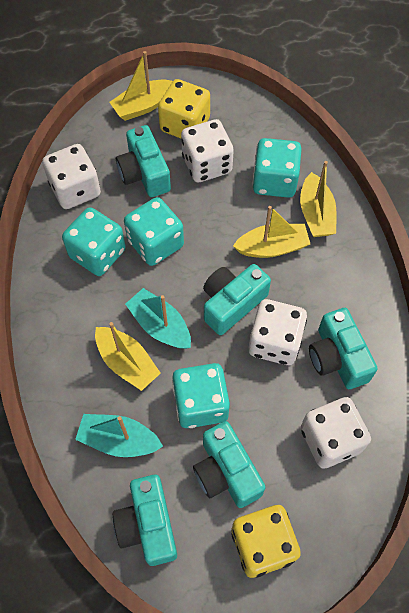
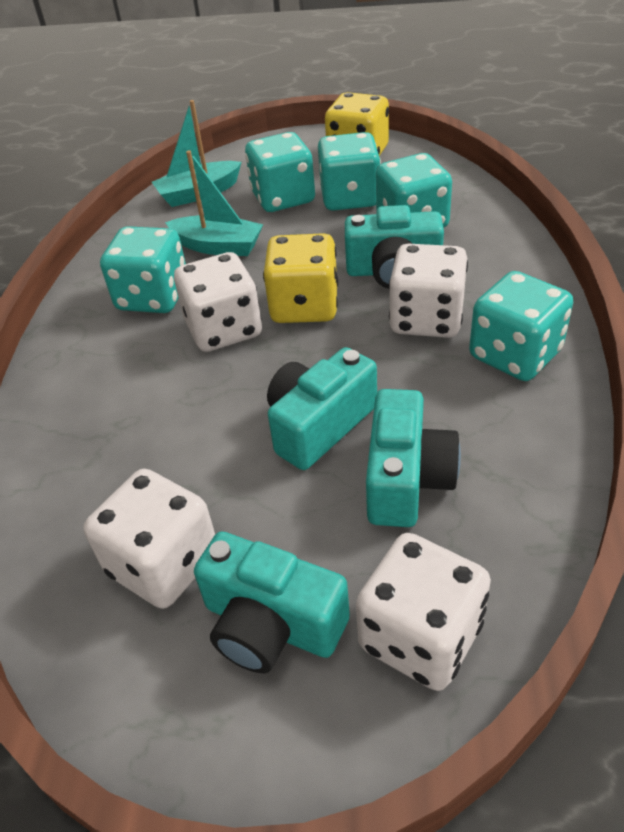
turquoise camera: [113,475,177,566] [116,125,171,197] [193,421,265,508] [203,264,271,335] [309,308,378,389] = 5 -> [194,532,350,673] [267,347,377,470] [345,205,444,289] [366,389,461,527] = 4
turquoise dice: [62,207,126,276] [124,197,184,266] [172,363,230,428] [252,138,302,198] = 4 -> [100,226,186,313] [245,132,315,212] [318,132,381,211] [376,153,452,228] [469,271,573,381] = 5
yellow boat: [95,322,161,391] [109,51,173,121] [233,206,310,258] [300,161,337,237] = 4 -> none = 0

